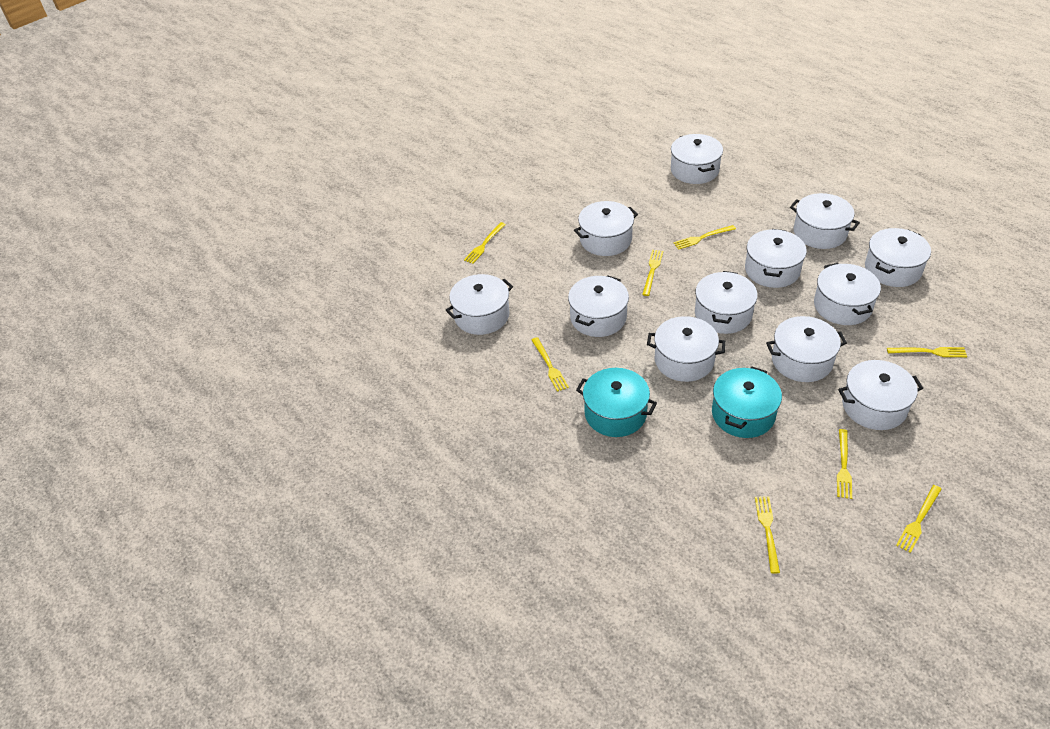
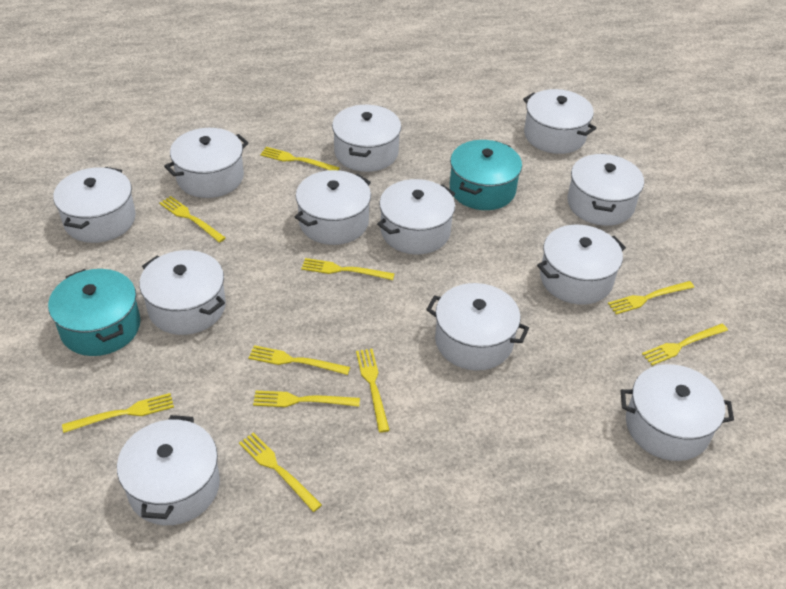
yellow fork: [464,222,506,264] [532,337,569,392] [642,250,663,296] [673,225,736,250] [755,497,780,573] [837,429,852,499] [887,347,967,357] [896,485,942,553] = 8 -> [62,393,174,433] [159,196,226,243] [239,432,322,512] [249,345,350,375] [253,391,360,407] [260,147,340,170] [301,258,395,280] [356,349,390,433] [608,281,694,314] [642,324,728,366] = 10

